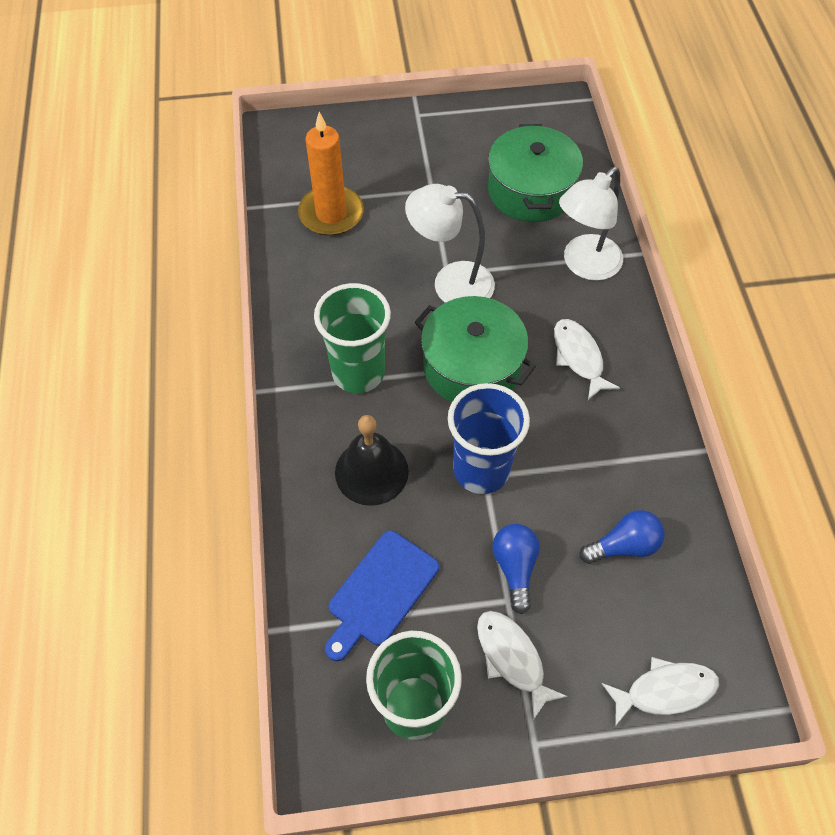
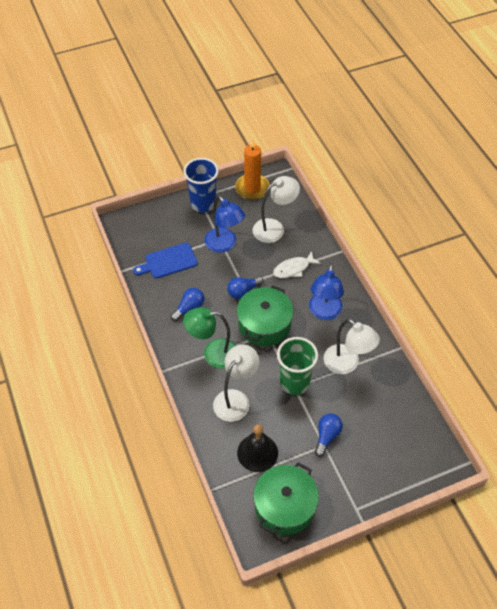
blue lamp: none = 0 -> [204,195,245,253] [309,263,344,320] = 2
blue light bulb: [492,524,540,614] [580,510,665,564] = 2 -> [171,288,204,321] [227,276,263,299] [315,414,343,457] = 3
green cup: [314,283,391,393] [366,631,462,740] = 2 -> [277,337,318,395] = 1
green lamp: none = 0 -> [183,307,237,369] = 1
white fish: [477,611,568,720] [554,319,620,400] [602,657,719,726] = 3 -> [273,251,321,278] = 1
white lamp: [405,184,495,303] [559,167,623,281] = 2 -> [213,344,259,422] [253,176,300,243] [324,319,380,374] = 3

